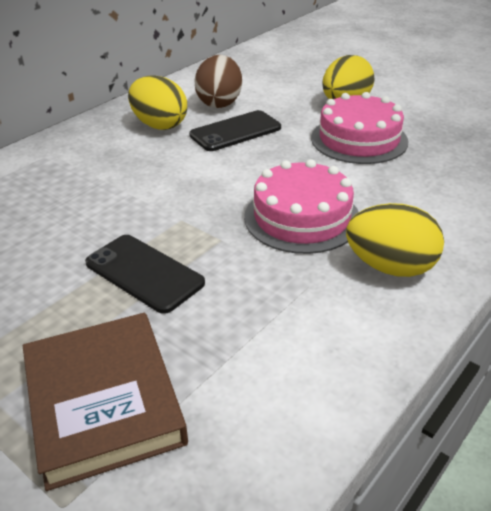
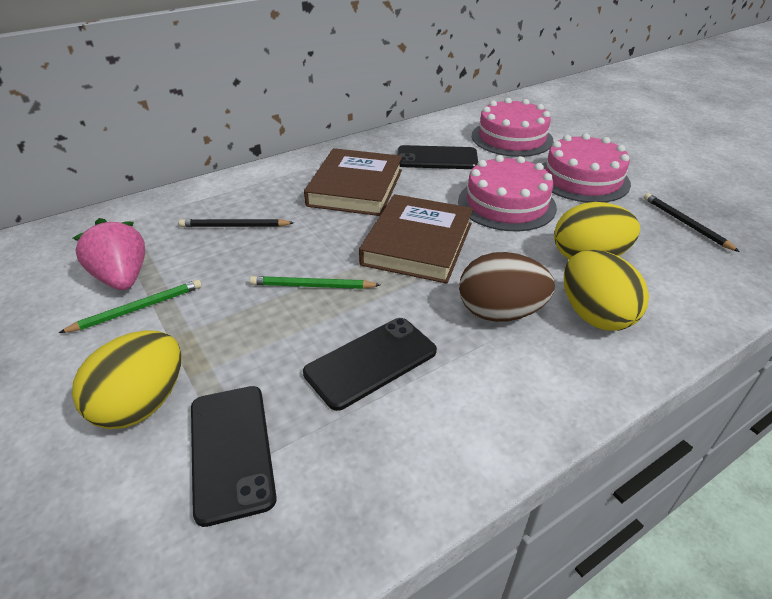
black pencil: none = 0 -> [179,219,294,227] [644,193,740,252] = 2
black phone: [85,235,205,314] [189,110,281,151] = 2 -> [191,386,277,527] [303,318,437,411] [397,145,478,169] = 3
brown book: [23,313,188,491] = 1 -> [304,148,402,216] [359,194,473,284] = 2
green pencil: none = 0 -> [59,279,202,333] [250,276,380,289] = 2
pink cake: [244,159,359,254] [311,92,409,164] = 2 -> [458,155,557,231] [472,98,553,157] [543,133,631,203] = 3
pink strawberry: none = 0 -> [73,218,145,290] = 1

